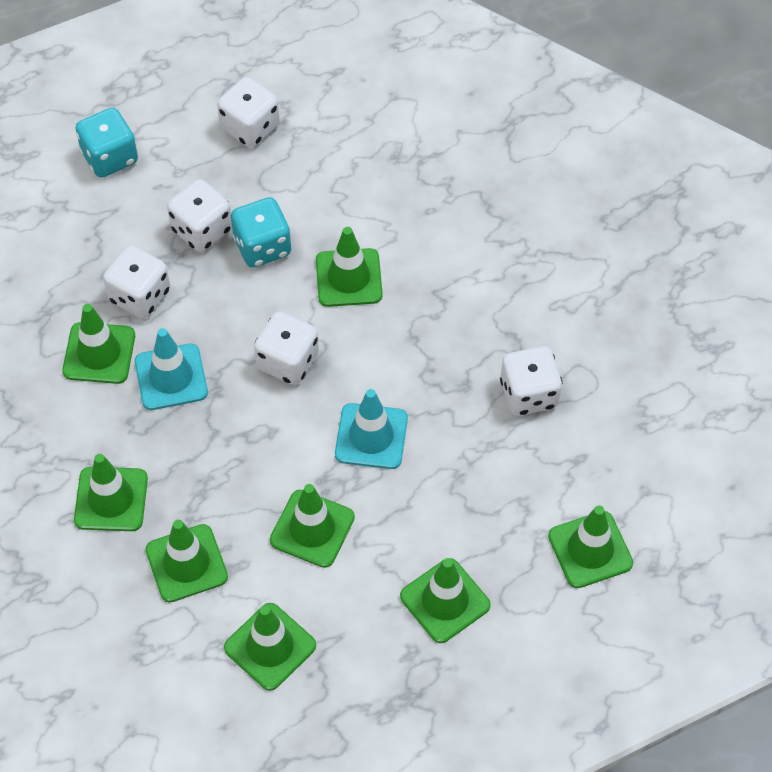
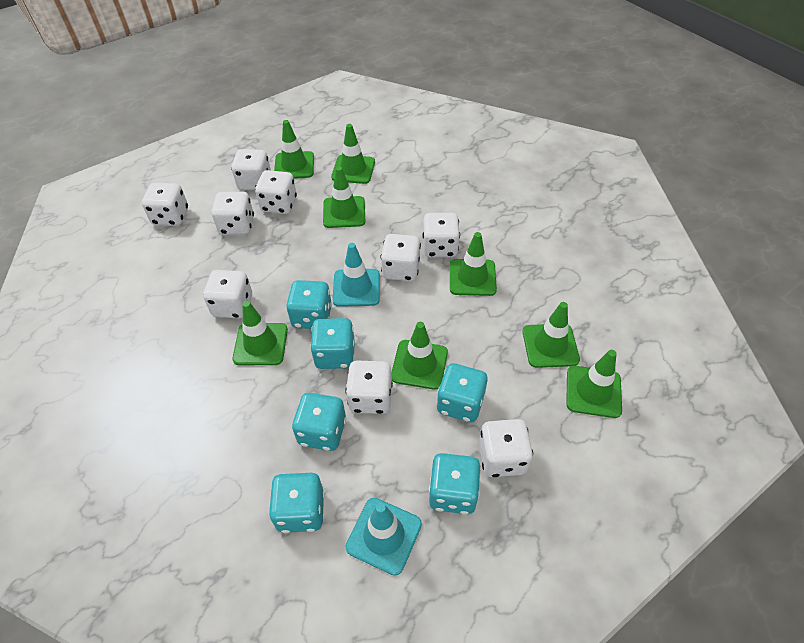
turquoise dice: [76,107,138,178] [231,197,291,268] = 2 -> [269,473,325,533] [286,280,332,329] [292,393,346,451] [310,318,355,369] [429,453,481,515] [437,363,488,422] = 6
white dice: [103,246,170,319] [167,179,232,252] [217,77,280,148] [254,312,319,385] [500,346,562,416] = 5 -> [142,183,188,226] [203,270,252,319] [211,192,254,235] [231,149,271,190] [255,170,297,214] [345,361,393,414] [380,234,421,281] [422,213,460,257] [479,419,533,477] = 9

